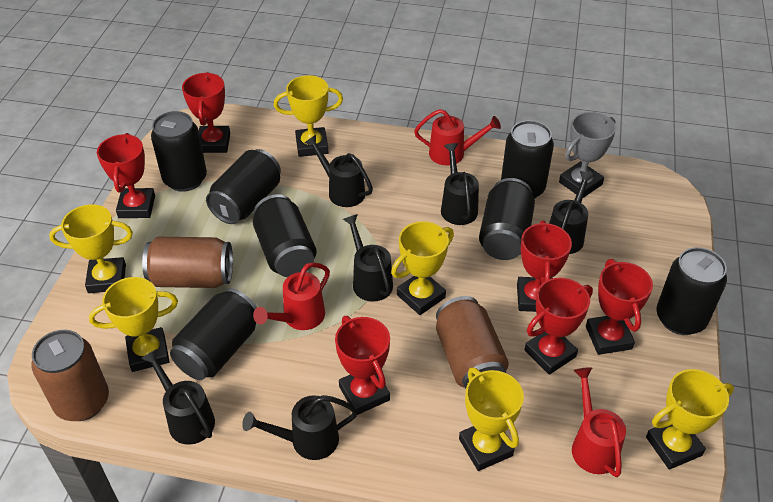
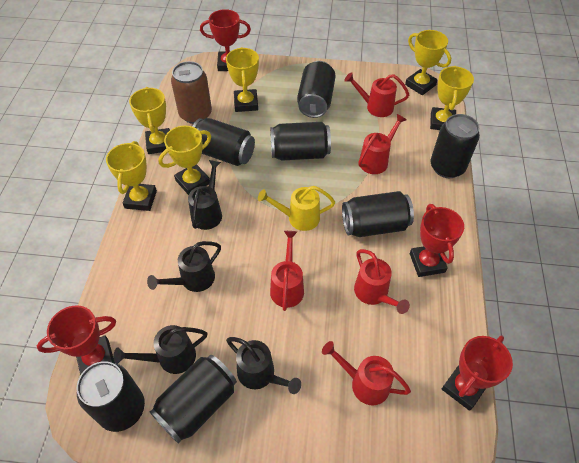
black watering can: [141,349,215,445] [242,395,358,460] [304,135,373,207] [343,214,393,302] [441,143,479,225] [549,171,594,254] = 6 -> [114,325,207,374] [147,241,221,292] [188,160,222,230] [226,337,301,394] = 4
brown can: [32,330,109,421] [142,237,233,288] [436,296,509,389] = 3 -> [171,61,212,124] = 1
grey trophy: [559,112,616,198] = 1 -> none = 0
red trophy: [97,133,155,218] [182,72,230,153] [335,316,390,415] [517,220,572,312] [524,278,593,375] [586,259,653,355] = 6 -> [37,305,116,375] [200,9,251,71] [410,204,464,277] [442,335,513,411] = 4
red watering can: [253,262,330,330] [414,109,501,165] [572,367,626,477] = 3 -> [270,231,304,311] [322,341,411,405] [344,72,409,117] [354,249,410,314] [358,114,406,174] = 5
yellow watering can: none = 0 -> [258,186,335,231] = 1

